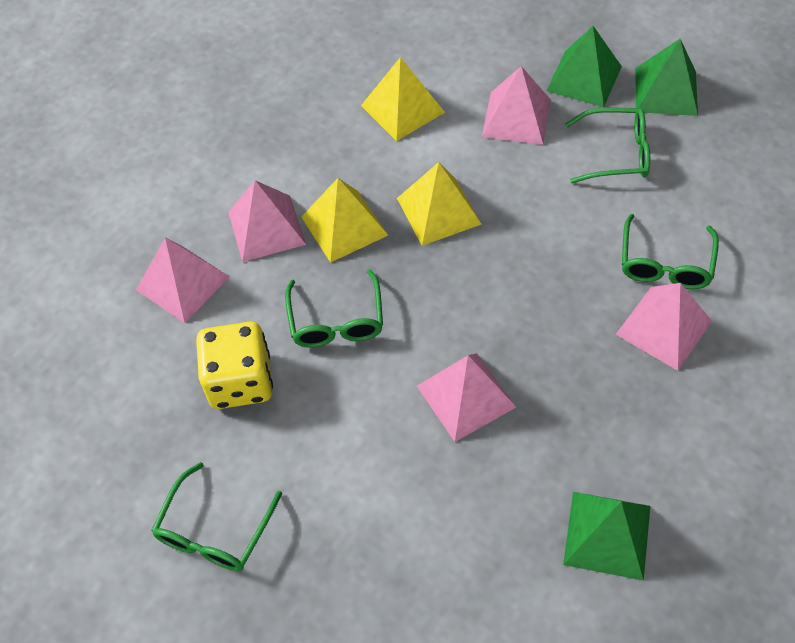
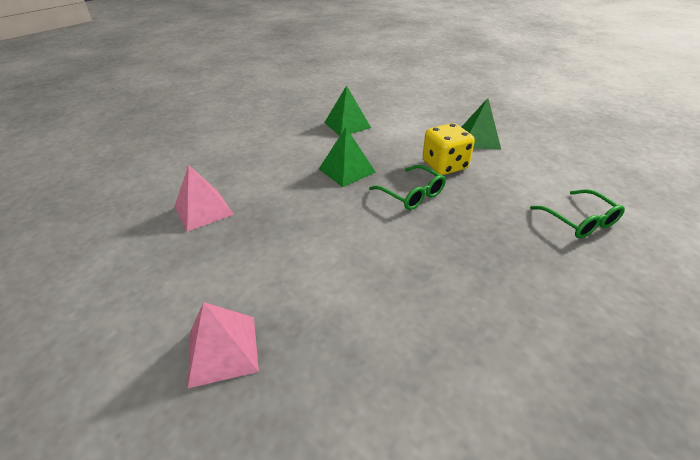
green glasses: [151,462,282,571] [285,269,383,348] [565,107,650,183] [622,214,719,289] = 4 -> [369,165,446,210] [530,189,625,238] = 2
pink pyramid: [136,238,230,323] [228,180,306,262] [417,353,516,442] [482,66,551,145] [616,283,712,371] = 5 -> [174,165,234,232] [188,302,259,388] = 2
yellow pyramid: [302,178,388,263] [361,57,445,141] [397,162,482,246] = 3 -> none = 0

